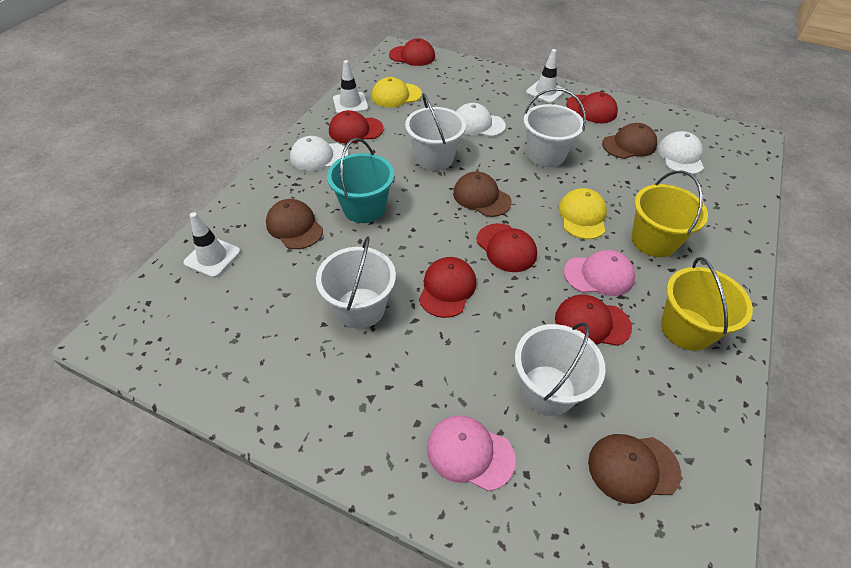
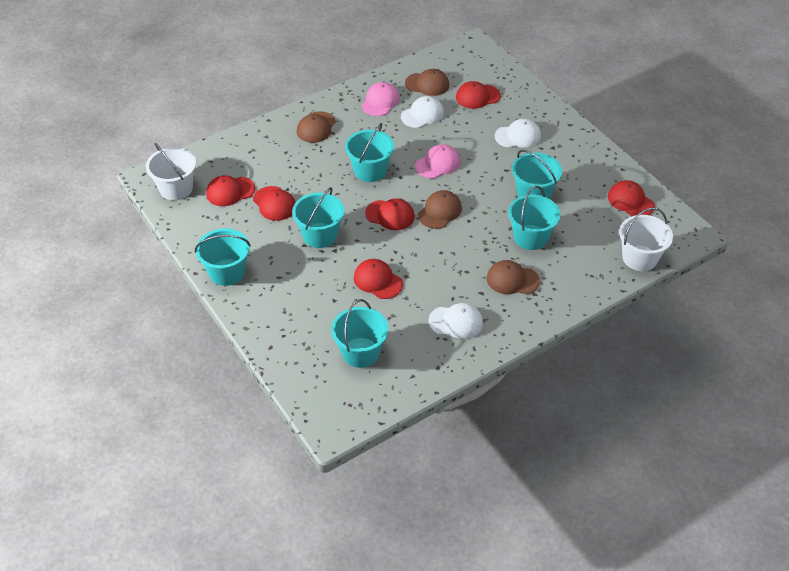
turquoise bucket: [327,138,394,223] = 1 -> [195,229,251,286] [292,187,344,248] [331,299,389,368] [345,123,394,182] [508,186,561,250] [512,150,562,199] = 6
white bucket: [316,236,396,329] [405,93,466,171] [515,322,606,416] [523,88,586,167] = 4 -> [146,143,196,200] [619,208,673,271] = 2
white traffic cone: [183,212,241,278] [333,60,368,114] [526,49,565,103] = 3 -> none = 0
yellow bucket: [632,171,708,257] [661,257,753,351] = 2 -> none = 0
yellow cap: [371,77,422,108] [559,188,607,239] = 2 -> none = 0

